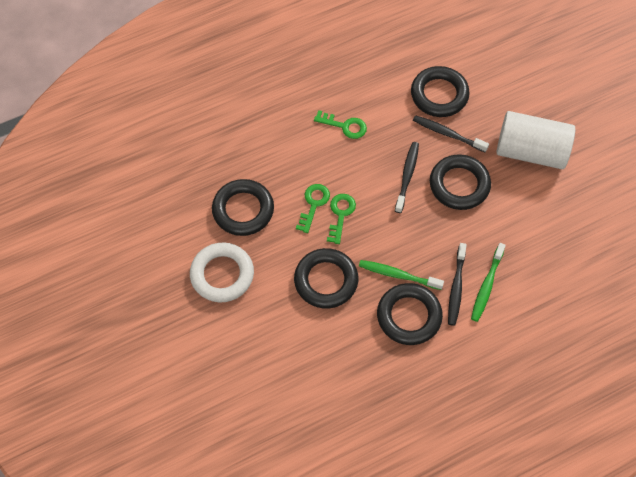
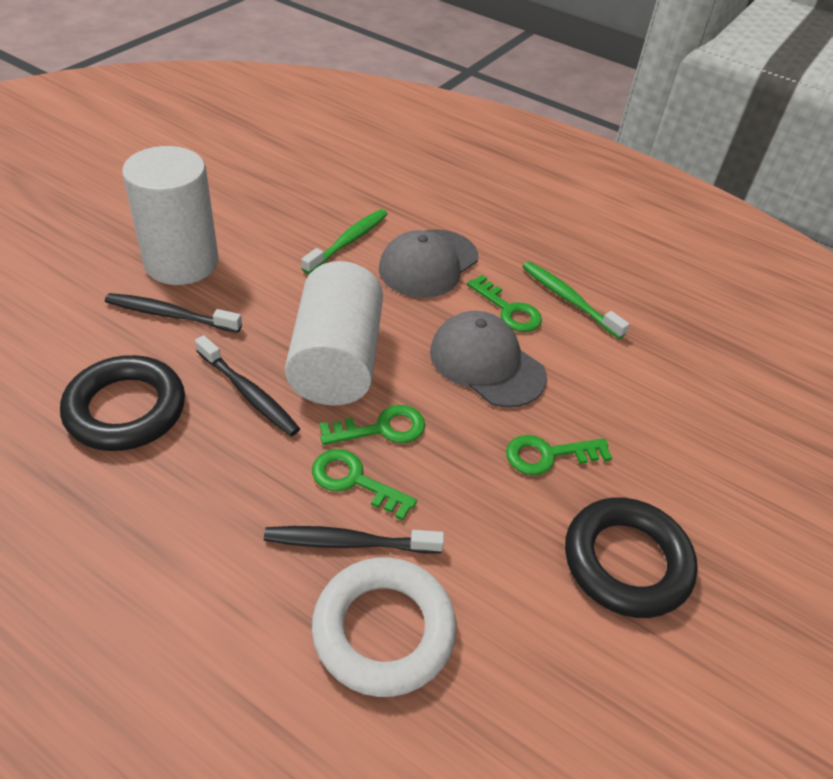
black ring: [212,179,274,236] [294,248,358,309] [377,283,443,345] [411,66,470,117] [430,154,491,210] = 5 -> [60,355,185,451] [565,497,698,618] = 2
green key: [296,184,330,233] [314,110,367,139] [327,194,356,244] = 3 -> [312,449,417,521] [319,405,425,445] [467,275,542,332] [506,435,612,475] = 4
grey cap: none = 0 -> [379,229,478,298] [430,311,547,408] = 2
white cylinder: [497,111,575,169] = 1 -> [122,146,218,285] [285,261,383,406] = 2

